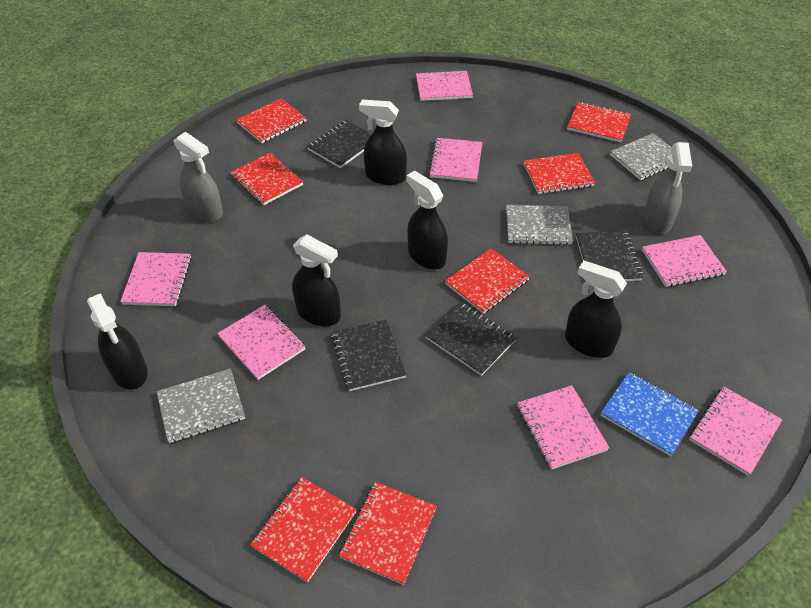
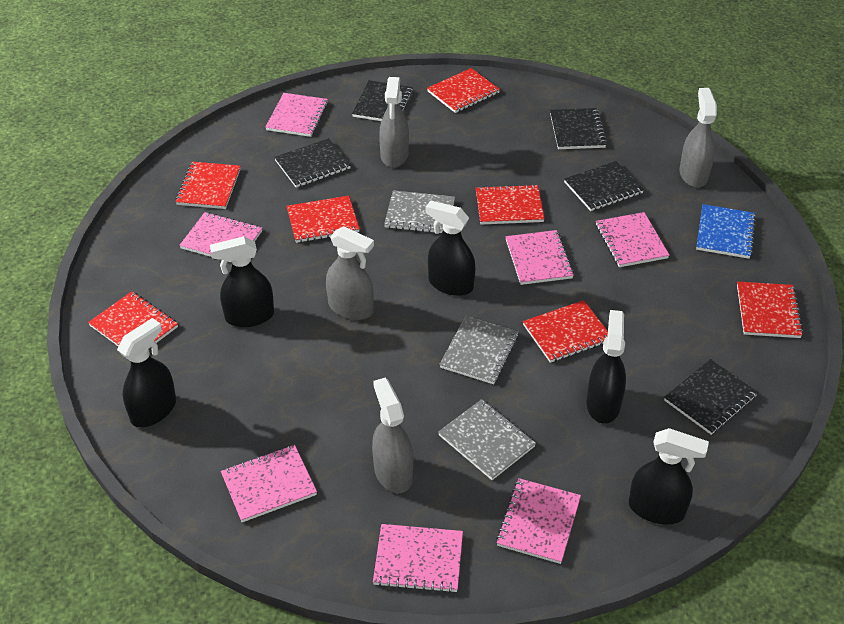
black notebook: [307,120,372,168] [331,319,406,391] [425,302,517,376] [576,231,643,281] = 4 -> [274,138,351,188] [352,80,413,121] [550,108,607,149] [564,161,644,211] [664,359,758,435] = 5
grey spray bottle: [174,132,223,222] [643,142,692,234] = 2 -> [326,226,374,320] [372,377,413,493] [379,77,409,168] [679,88,717,188] = 4

